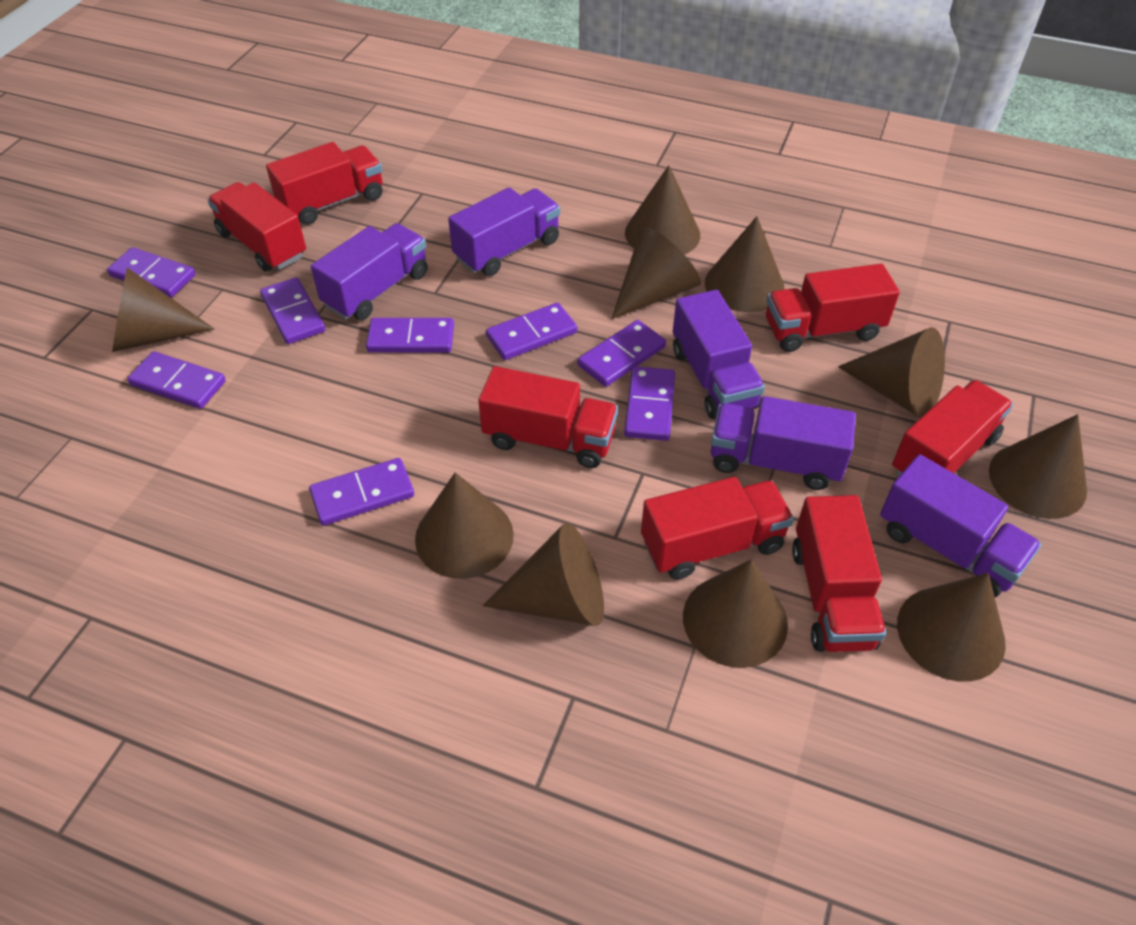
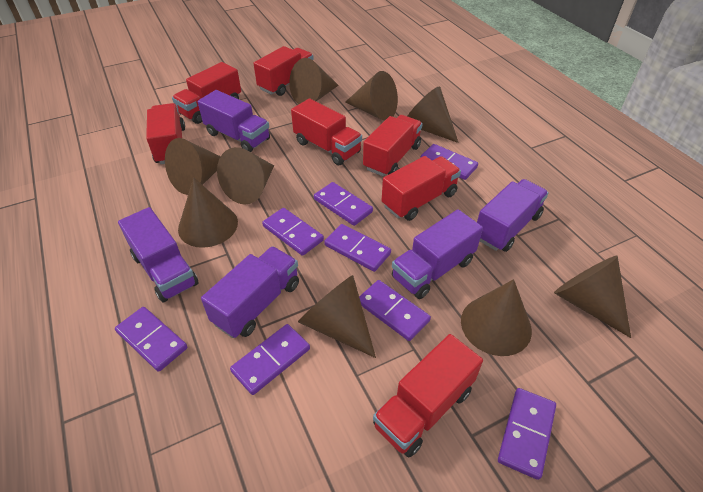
brown cone: [112,267,215,352] [415,472,514,579] [483,523,604,626] [611,227,701,319] [625,165,700,255] [683,559,788,668] [705,216,784,312] [838,327,945,418] [897,573,1006,682] [989,414,1087,519] = 10 -> [165,138,221,195] [178,178,238,248] [217,147,274,205] [289,58,339,104] [298,275,376,358] [345,71,398,121] [408,86,459,143] [461,279,532,356] [554,256,631,338] = 9

